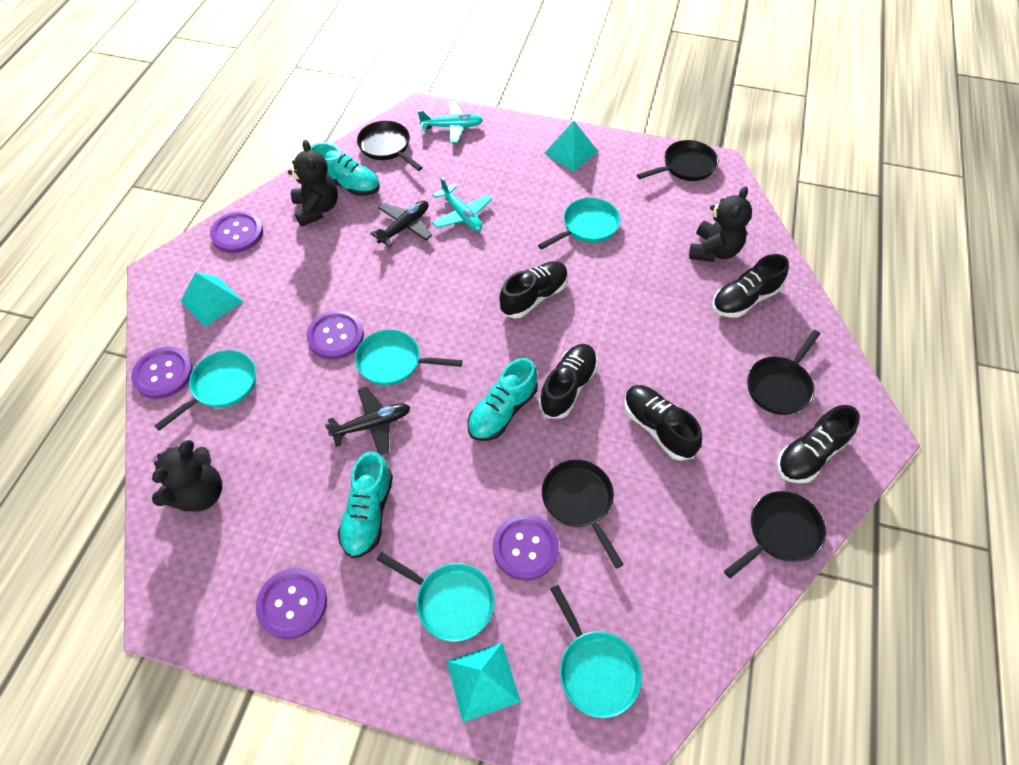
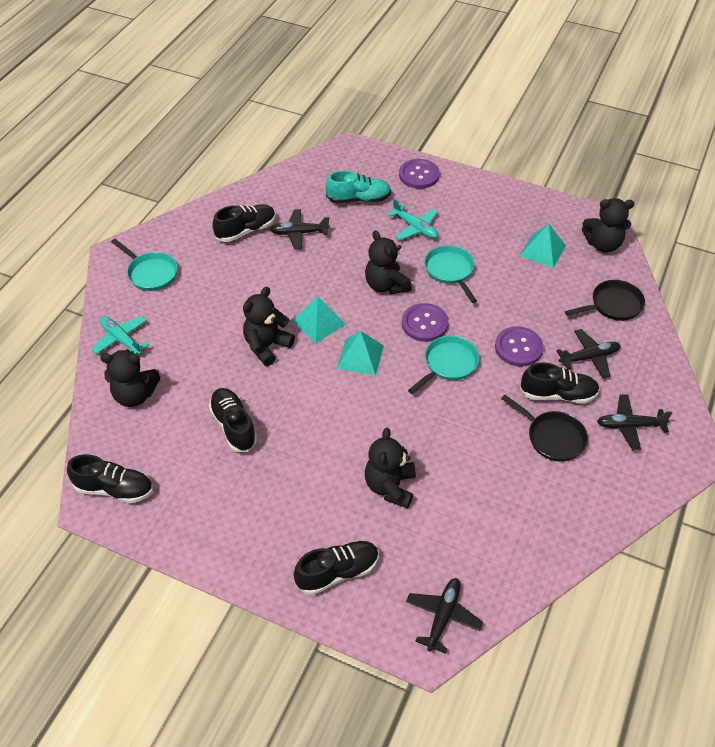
black pan: [357,121,423,171] [542,460,624,569] [637,140,718,181] [724,491,826,578] [747,330,820,415] = 5 -> [501,395,588,462] [565,280,645,321] = 2
black plane: [325,387,410,455] [370,201,432,247] = 2 -> [270,209,330,249] [406,578,483,654] [556,329,621,378] [597,395,673,451] = 4
black teddy bear: [152,440,222,512] [288,140,338,226] [689,186,752,262] = 3 -> [100,349,160,407] [243,287,295,366] [365,230,412,294] [365,428,416,509] [582,198,634,253] = 5
purple button: [131,347,193,399] [210,211,263,253] [256,568,327,639] [306,310,364,360] [493,514,559,581] = 5 -> [399,159,440,189] [402,303,448,342] [495,326,543,366] = 3
turquoise pan: [154,350,256,431] [355,330,462,386] [377,552,495,642] [538,197,621,250] [550,585,642,718] = 5 -> [111,239,178,291] [408,335,479,394] [424,245,477,303] = 3
turquoise shoe: [311,142,380,196] [337,451,393,558] [468,358,538,441] = 3 -> [325,170,391,203] = 1

